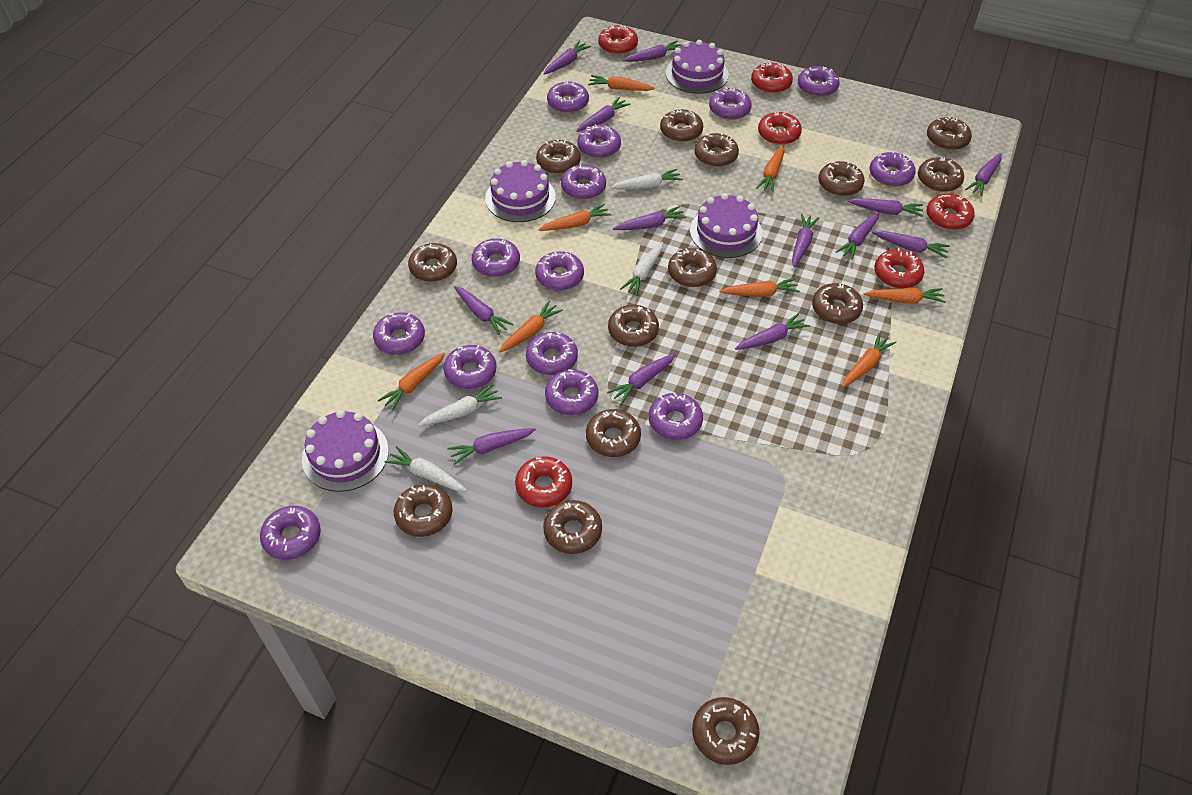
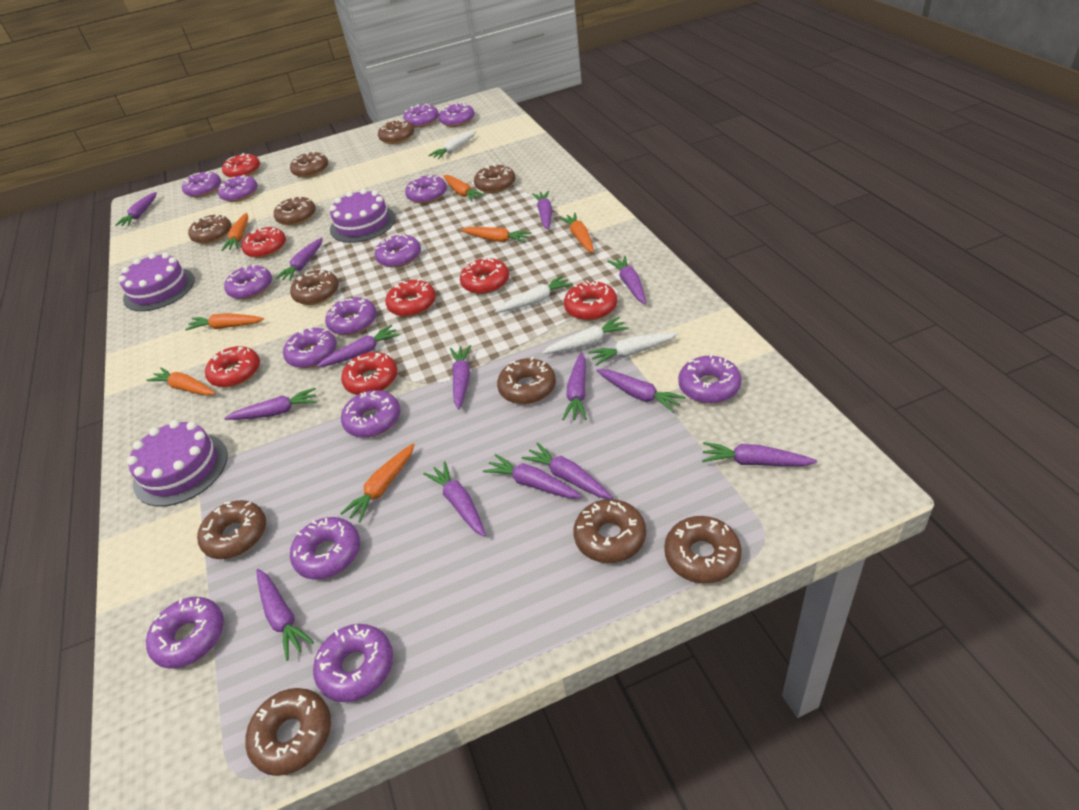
brown donut: [394,484,453,537] [408,243,457,282] [536,139,581,174] [543,500,602,554] [586,409,641,457] [608,305,659,347] [660,109,703,142] [668,248,717,287] [692,697,760,765] [695,132,739,167] [812,283,863,324] [819,161,865,196] [918,157,964,192] [927,116,972,150] = 14 -> [188,215,232,244] [197,500,266,559] [246,688,331,776] [274,196,316,226] [290,151,328,178] [290,270,339,305] [378,119,414,144] [474,164,516,193] [497,357,556,404] [573,499,646,563] [664,516,742,583] = 11
orange carrot: [378,353,445,411] [499,301,563,352] [538,204,612,231] [588,75,655,91] [719,278,800,297] [756,145,785,193] [842,332,897,388] [864,288,946,303] = 8 -> [146,367,216,396] [185,313,264,330] [221,213,248,251] [340,443,415,523] [443,175,485,202] [461,227,531,243] [559,213,594,253] = 7
purple cake: [302,410,389,492] [485,160,556,222] [666,40,729,94] [690,193,763,258] = 4 -> [119,253,195,311] [127,420,228,507] [330,189,396,243] = 3
purple carrot: [448,428,536,465] [454,286,514,335] [544,40,591,75] [576,97,631,132] [607,353,676,405] [613,206,686,230] [623,40,681,62] [735,313,810,350] [792,214,819,267] [836,212,879,260] [848,198,923,217] [872,231,950,258] [965,153,1002,197] = 13 -> [115,192,157,226] [224,388,317,420] [256,569,314,661] [275,238,323,281] [317,325,400,368] [423,461,486,537] [450,345,471,410] [483,454,582,498] [521,442,613,499] [532,191,552,230] [562,352,587,420] [596,369,686,413] [607,255,646,304] [702,442,817,466] = 14
red donut: [515,456,572,507] [598,25,638,55] [751,62,793,93] [758,112,802,145] [874,248,924,288] [927,194,975,230] = 6 -> [205,346,260,387] [222,153,260,178] [241,227,286,258] [341,352,398,395] [385,279,436,317] [460,258,509,294] [564,280,617,321] = 7

